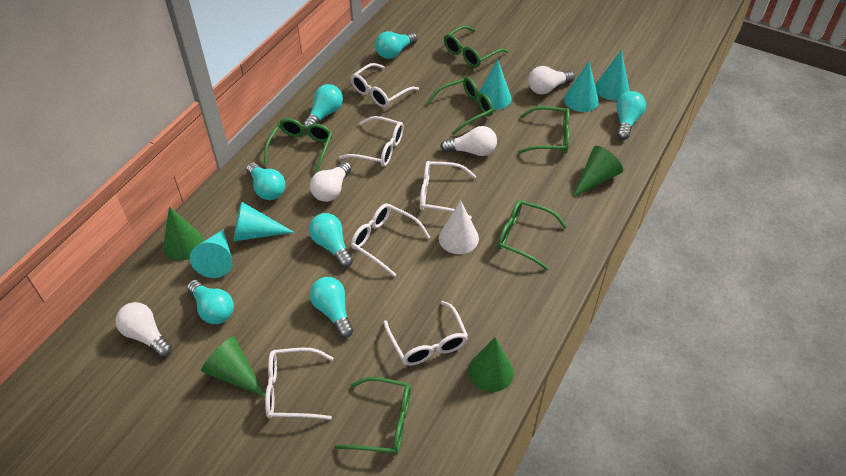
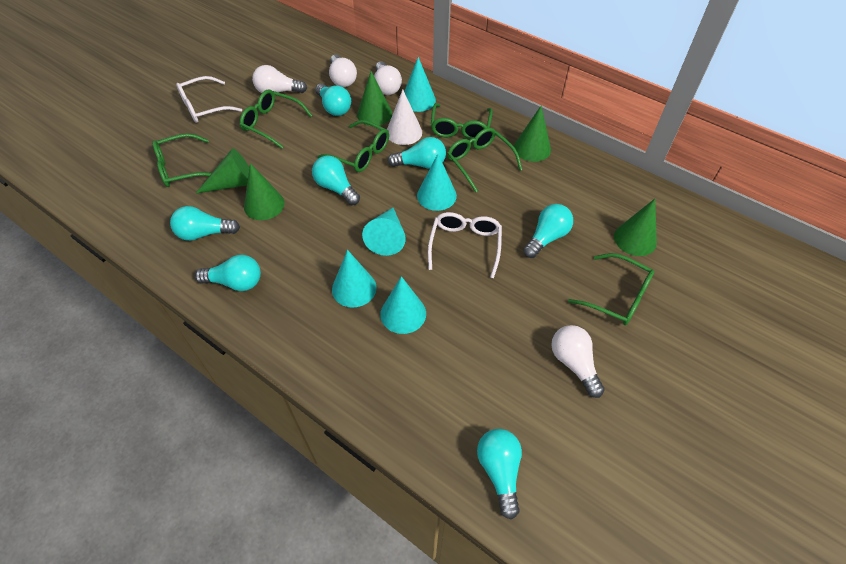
green cone: [163,206,204,260] [201,336,265,397] [468,337,514,392] [572,146,623,198] = 4 -> [196,149,249,194] [244,163,285,220] [357,71,392,126] [514,106,551,162] [614,199,657,256] = 5
white glasses: [265,348,333,420] [339,116,404,167] [351,63,419,108] [351,204,430,277] [384,301,468,366] [420,161,476,219] = 6 -> [176,76,242,123] [428,212,502,278] = 2

